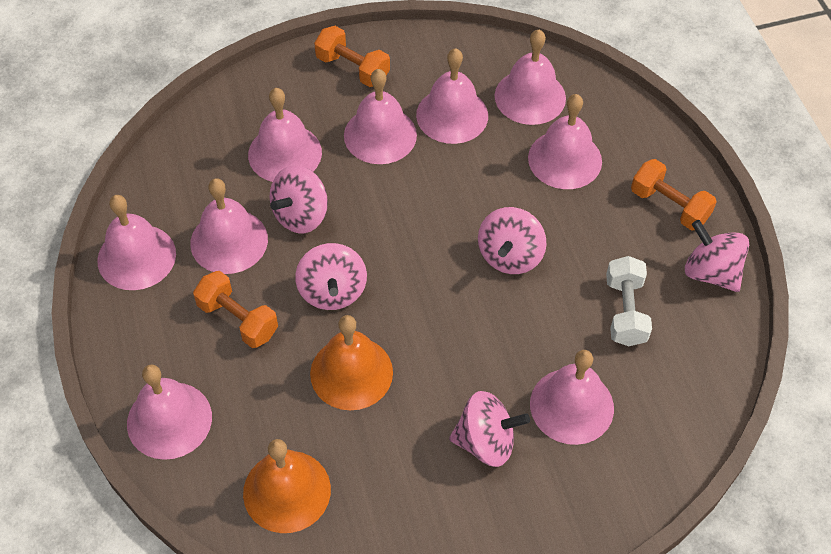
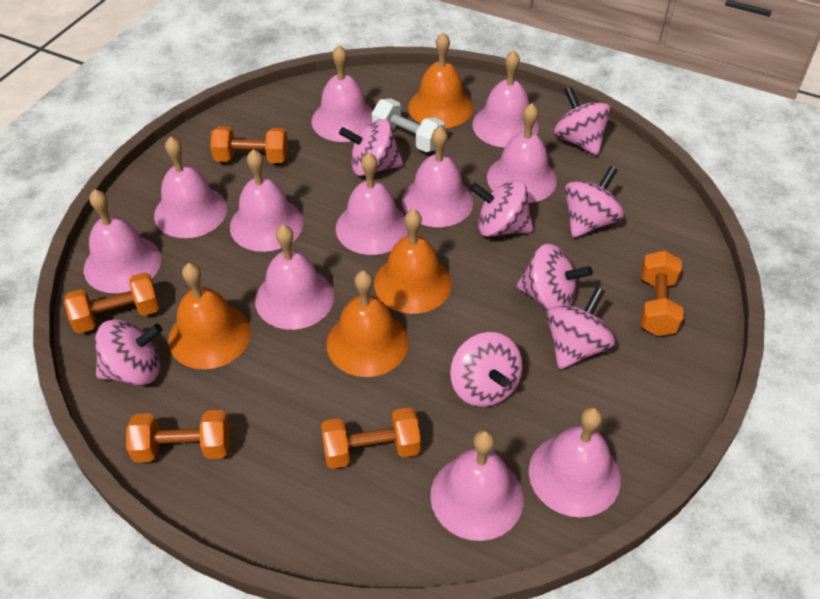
orange bell: [243,439,331,533] [310,315,393,411] = 2 -> [168,263,251,369] [326,271,409,377] [374,209,452,314] [408,32,473,128] = 4
orange dumbbell: [193,271,278,348] [314,26,390,87] [631,159,717,231] = 3 -> [64,272,159,333] [126,410,230,463] [210,127,288,163] [321,407,421,469] [641,250,684,336] = 5
pink bell: [97,195,176,290] [127,364,212,460] [190,178,268,274] [248,88,322,182] [344,69,417,164] [416,48,488,144] [495,30,566,125] [528,94,602,189] [530,350,614,445] = 9 -> [84,189,161,293] [154,136,227,238] [230,149,303,252] [255,225,334,330] [312,45,373,142] [336,153,408,255] [402,126,473,227] [430,430,524,541] [473,50,539,147] [487,103,557,203] [529,407,621,517] = 11
pink spinning top: [270,165,328,233] [295,243,367,310] [449,391,530,467] [478,207,547,274] [685,220,749,292] = 5 -> [95,319,163,386] [339,119,404,176] [450,332,522,407] [470,180,534,237] [516,244,593,310] [547,287,615,370] [554,87,611,156] [564,166,624,238] = 8

